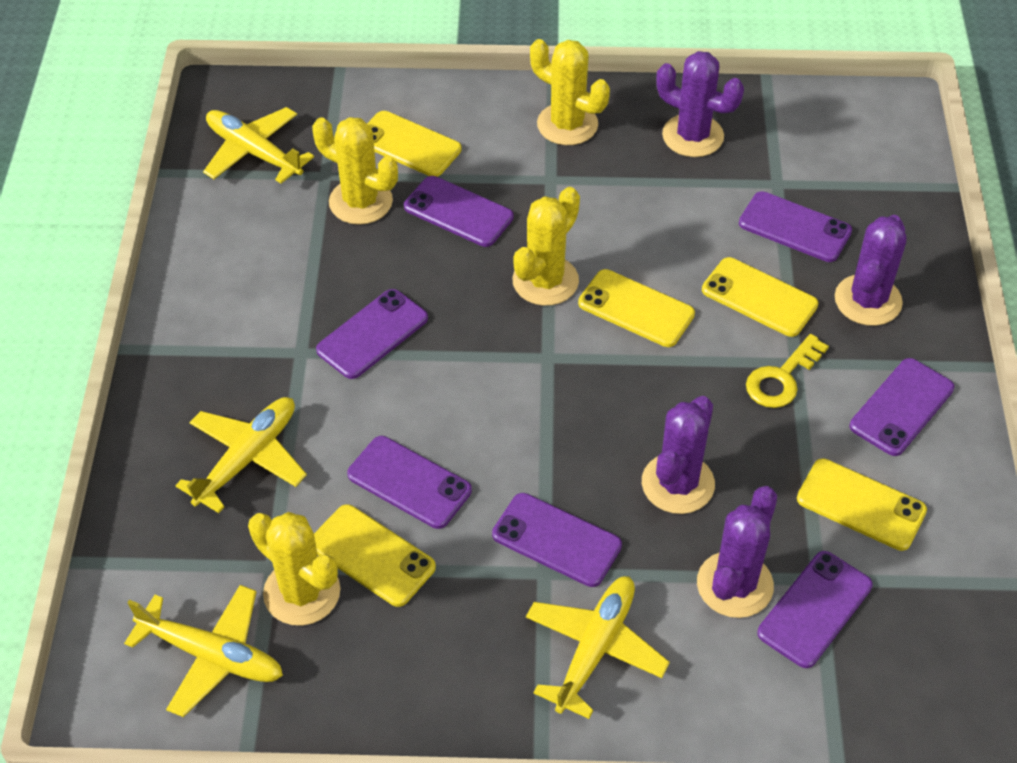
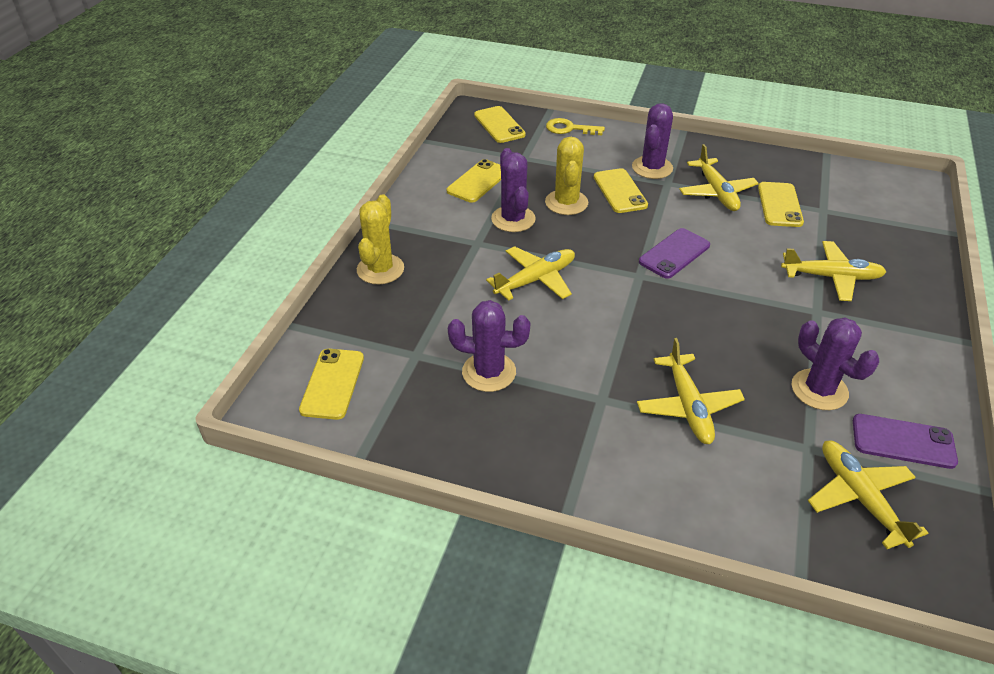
purple phone: [316,289,428,379] [347,436,472,529] [404,176,513,247] [492,493,622,587] [739,191,852,262] [757,551,873,668] [850,358,954,456] = 7 -> [639,228,710,279] [853,414,958,469] = 2
yellow cactus: [248,512,340,626] [312,117,398,225] [512,187,580,306] [530,39,610,145] = 4 -> [357,194,404,284] [545,137,588,215] = 2
yellow plane: [124,585,283,717] [175,397,307,513] [203,107,314,183] [526,576,670,719] = 4 -> [486,246,575,301] [637,338,745,444] [679,144,759,211] [781,241,886,301] [808,440,928,549] = 5

